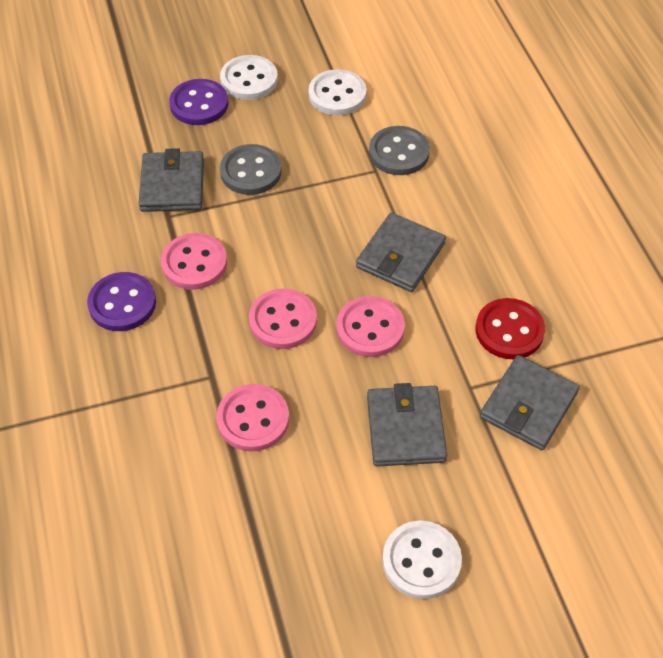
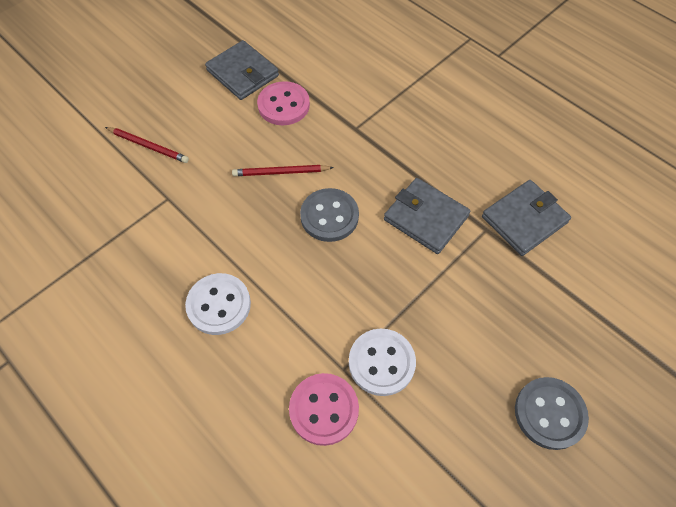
grey wallet: [139,148,204,212] [356,212,446,292] [367,383,447,466] [480,355,580,450] = 4 -> [205,40,279,100] [384,178,470,254] [482,180,571,256] = 3
pink button: [161,233,227,290] [216,384,289,452] [249,288,317,349] [336,296,405,357] = 4 -> [257,81,310,125] [289,373,359,446] = 2
purple button: [87,272,156,331] [169,79,228,125] = 2 -> none = 0
red button: [476,298,545,359] = 1 -> none = 0
red pencil: none = 0 -> [105,127,189,163] [232,165,334,176] = 2
white button: [220,55,278,100] [309,69,367,115] [382,520,462,599] = 3 -> [185,273,251,335] [349,329,416,396] = 2

